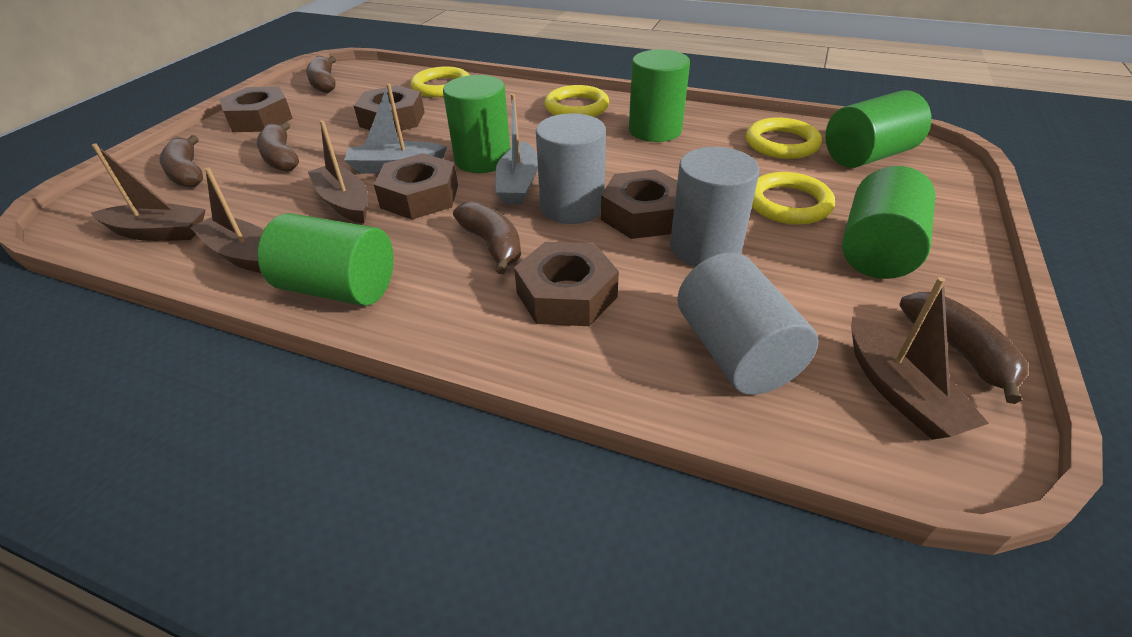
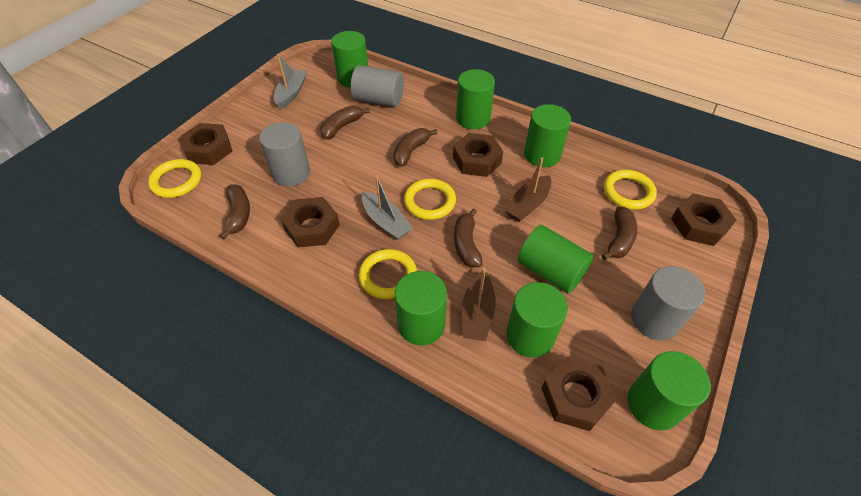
brown boat: [91,143,206,241] [190,167,264,273] [308,120,368,224] [851,277,989,440] = 4 -> [462,267,496,341] [505,158,551,222] = 2
green cylinder: [257,213,394,306] [443,75,510,173] [629,49,690,142] [825,90,932,168] [842,166,936,279] = 5 -> [331,31,368,87] [395,271,447,345] [456,69,495,129] [506,282,568,358] [518,225,594,293] [524,104,571,167] [627,351,711,430] = 7

